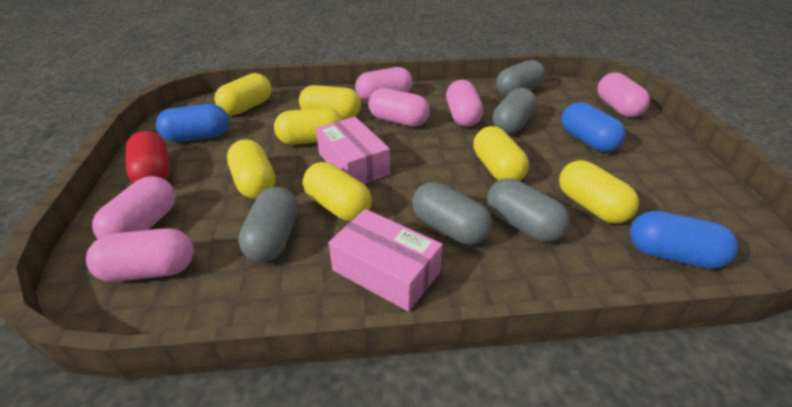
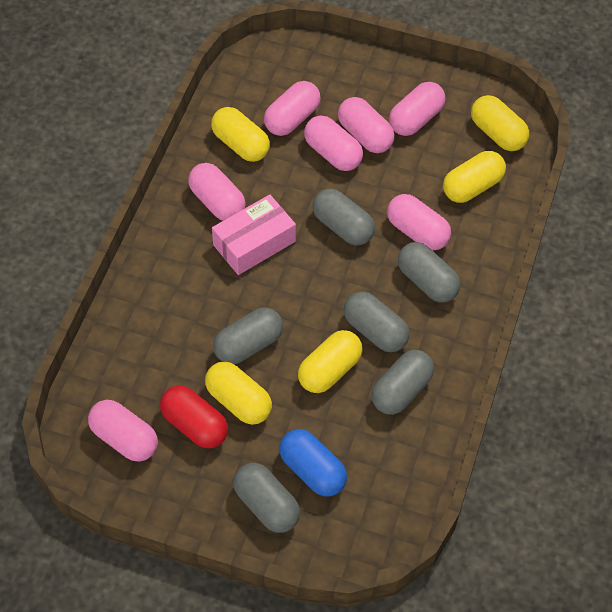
blue capsule: [156,104,229,142] [562,102,626,152] [630,211,738,269] = 3 -> [279,429,347,497] = 1
grey capsule: [238,186,298,262] [412,182,492,245] [487,178,570,242] [493,88,537,134] [496,60,545,96] = 5 -> [213,307,283,364] [233,463,300,533] [312,189,375,245] [344,292,409,352] [371,350,434,415] [398,242,460,303] = 6
pink box: [316,117,390,184] [329,209,443,312] = 2 -> [212,194,296,275] = 1
pink capsule: [86,228,194,282] [92,176,175,239] [355,67,413,102] [369,88,430,127] [446,80,484,127] [597,72,650,117] = 6 -> [88,400,158,462] [188,163,246,221] [264,81,321,136] [304,115,363,171] [338,97,395,153] [387,194,451,250] [389,82,445,136] = 7
yellow capsule: [214,73,272,115] [227,139,276,199] [274,108,343,145] [299,85,361,119] [303,162,372,221] [473,126,529,181] [559,160,639,224] = 7 -> [205,361,272,425] [211,107,270,162] [298,330,363,393] [443,151,506,203] [471,95,529,151] = 5

